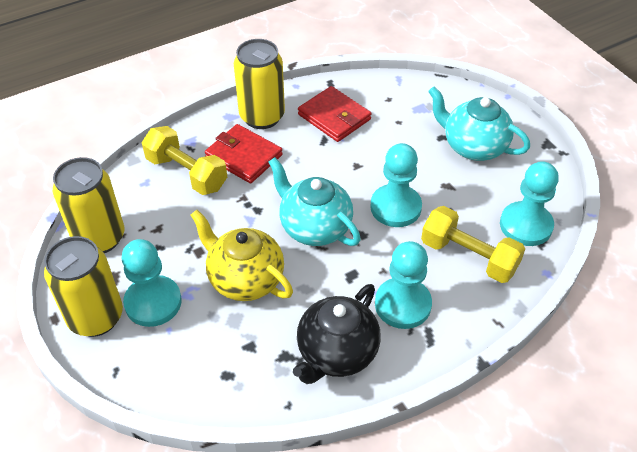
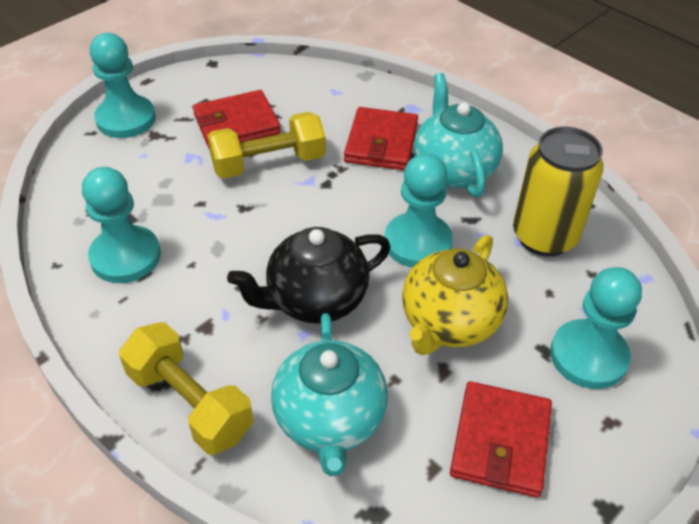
red wallet: [205,124,283,183] [298,86,372,142] = 2 -> [193,90,281,149] [344,107,418,170] [450,381,552,498] = 3
yellow can: [44,236,123,337] [53,157,124,253] [234,39,285,129] = 3 -> [513,127,603,257] = 1

